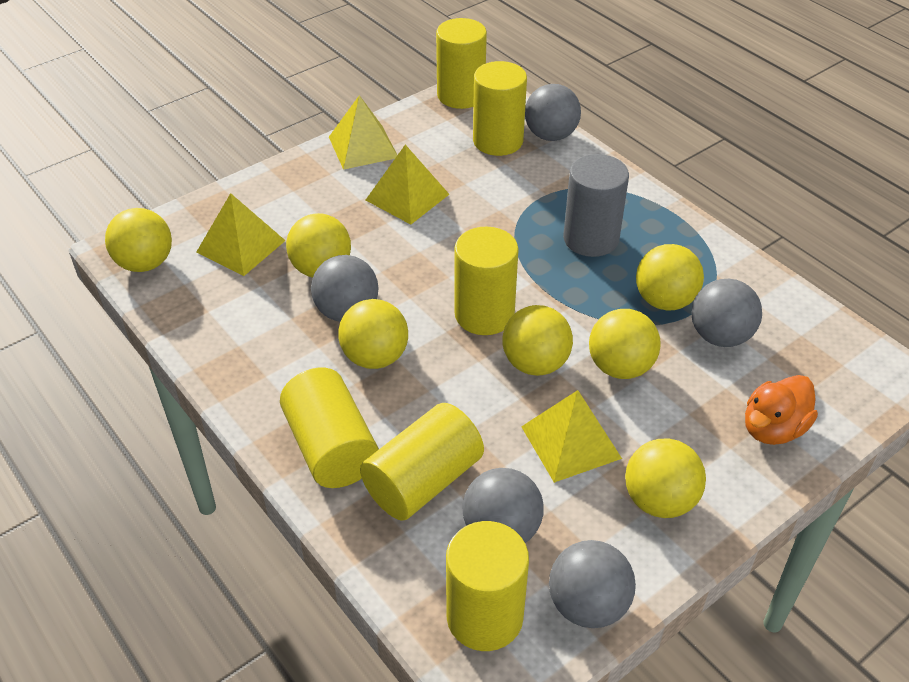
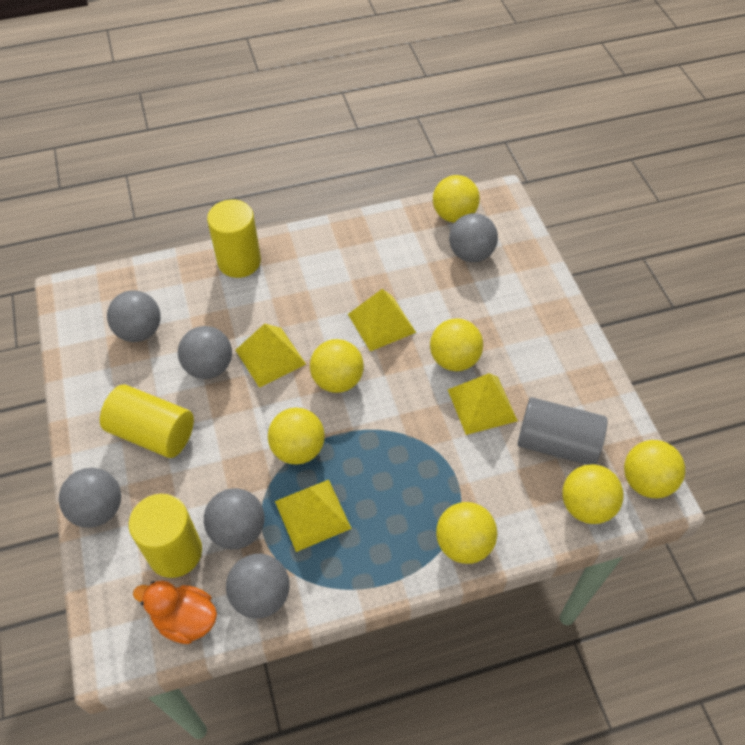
grey ball: [311,255,379,322] [463,468,544,543] [525,84,581,141] [549,540,636,628] [691,279,762,347] = 5 -> [59,468,121,528] [107,290,161,342] [178,326,232,379] [204,488,264,549] [226,554,290,619] [449,213,498,262] = 6
yellow cylinder: [280,368,379,488] [360,403,484,521] [436,18,487,109] [446,521,529,651] [454,227,519,335] [473,61,527,156] = 6 -> [100,385,194,458] [129,494,202,578] [207,200,261,278] = 3

